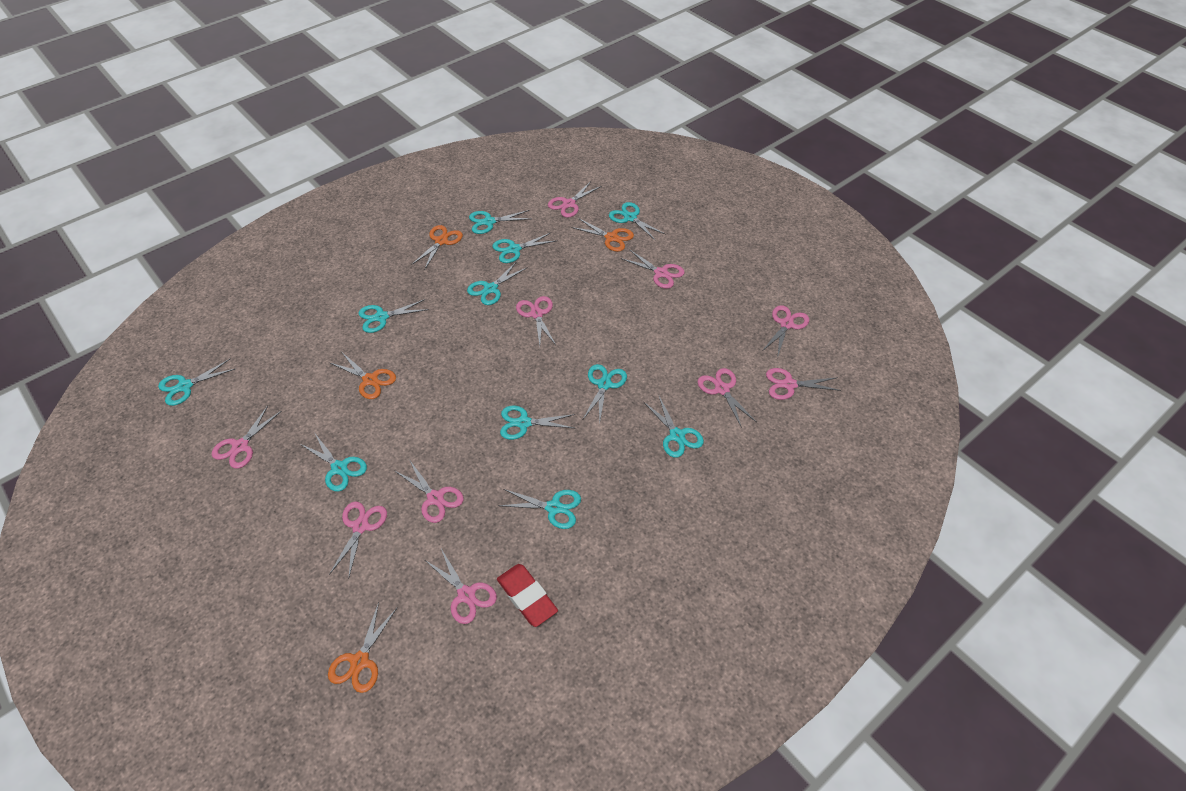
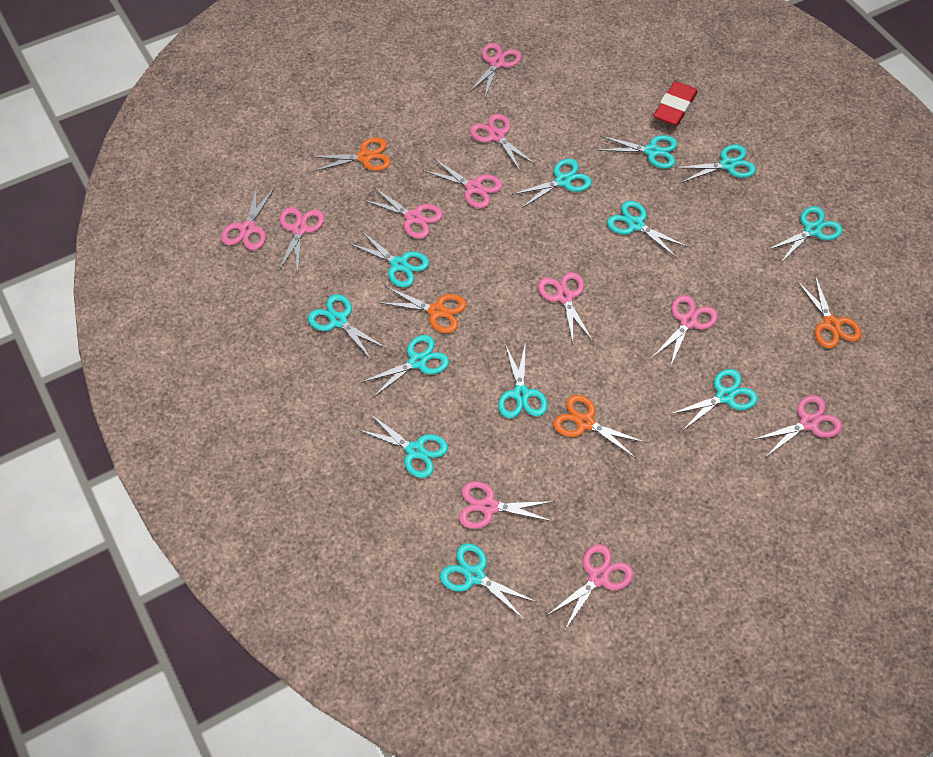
pink scissors: [212,406,281,469] [329,502,387,576] [395,461,464,523] [425,549,497,624] [516,296,556,345] [548,181,602,218] [621,249,685,289] [698,368,756,428] [762,305,809,358] [766,368,841,400] = 10 -> [221,186,275,250] [278,207,324,273] [363,187,443,239] [424,158,502,208] [459,481,554,529] [468,43,521,97] [470,114,536,172] [538,272,593,342] [546,544,633,631] [652,295,718,365] [753,395,842,456] = 11
turquoise scissors: [158,359,235,406] [300,432,367,492] [359,299,429,333] [467,261,528,305] [469,210,530,234] [492,232,555,263] [498,489,581,529] [500,406,575,440] [583,364,627,423] [609,202,666,240] [644,396,704,458] = 11 -> [308,294,386,359] [349,231,429,288] [357,413,448,478] [362,335,449,398] [440,543,536,619] [498,341,548,418] [512,159,592,208] [598,135,677,169] [607,201,688,258] [671,369,758,431] [675,144,756,183] [767,206,843,262] = 12

